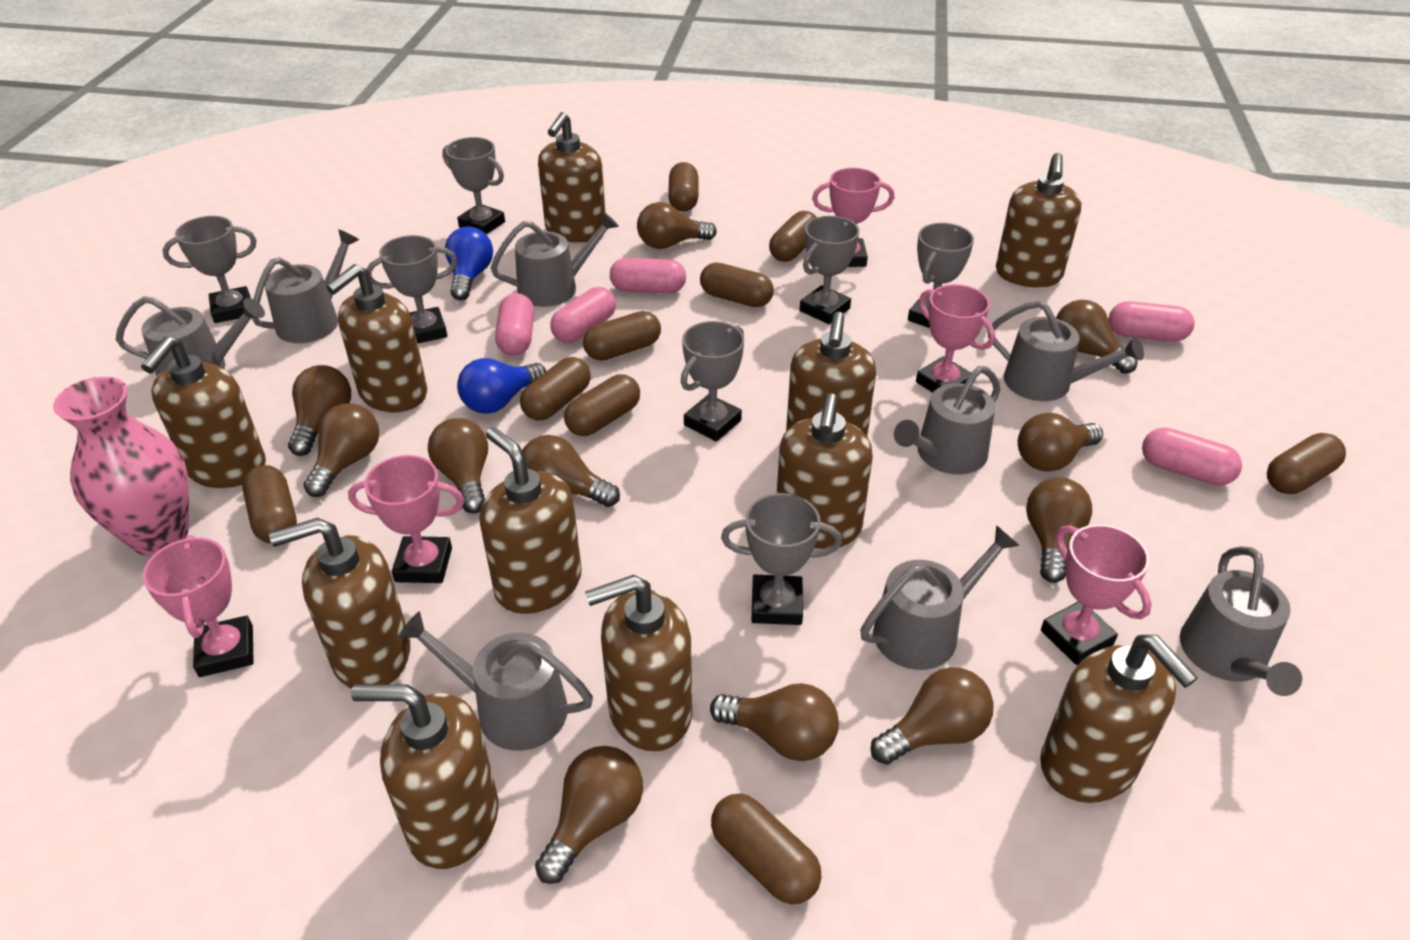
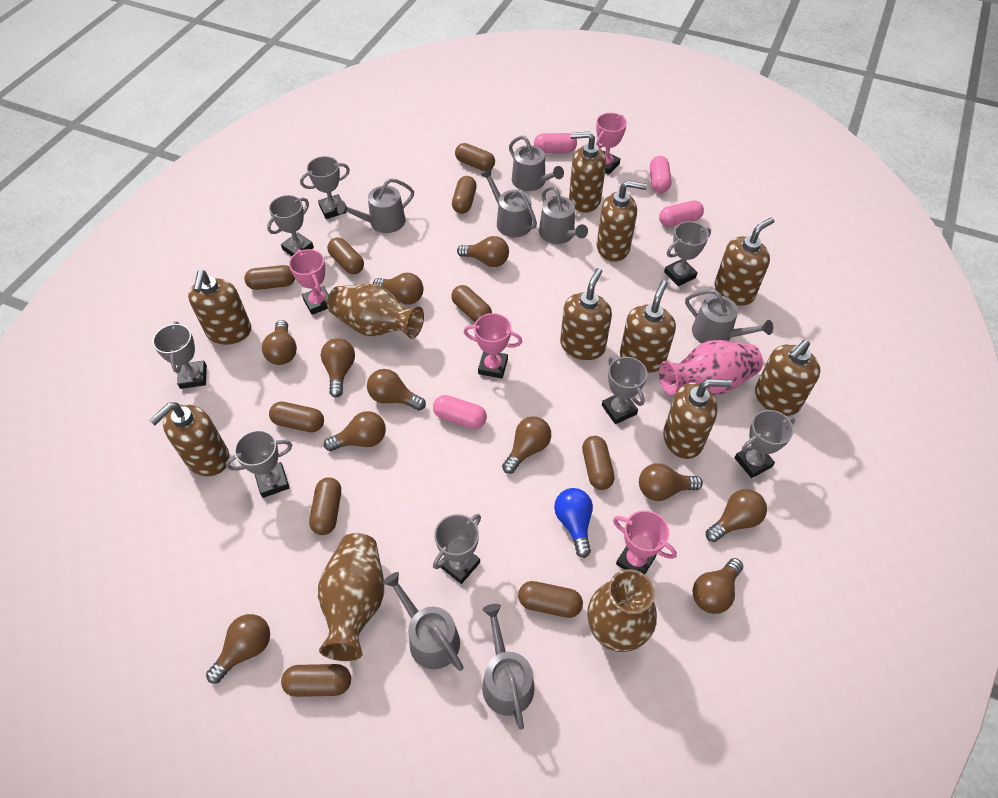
blue light bulb: [445,227,493,300] [457,358,546,414] = 2 -> [554,488,593,558] = 1
brown capsule: [242,465,297,543] [520,357,591,420] [564,374,640,436] [583,311,661,361] [668,162,698,212] [700,263,774,307] [711,793,821,904] [769,211,817,262] [1267,433,1346,494] = 9 -> [244,265,295,290] [269,402,324,432] [281,664,351,697] [309,477,341,535] [327,237,364,274] [451,285,492,322] [452,176,477,214] [455,143,495,171] [518,581,583,618] [582,436,614,490] = 10
brown soap dispenser: [141,336,266,488] [269,518,410,689] [326,264,427,412] [351,684,498,869] [479,427,582,614] [538,112,605,243] [585,575,692,752] [777,393,873,549] [786,312,876,437] [996,153,1081,288] [1040,635,1198,803] = 11 -> [149,402,229,476] [188,270,251,345] [560,268,612,360] [569,131,606,213] [597,180,647,262] [620,280,676,373] [663,379,732,459] [715,217,774,306] [755,340,820,416] = 9
brown vase: none = 0 -> [318,533,384,661] [327,284,424,339] [587,569,657,652] = 3
grey trophy: [162,216,257,323] [367,235,457,344] [442,137,505,235] [681,321,744,442] [721,493,842,625] [800,216,859,324] [908,223,974,328] = 7 -> [153,321,207,389] [225,430,292,498] [267,195,314,256] [300,156,350,219] [433,514,481,584] [602,356,648,424] [664,221,711,286] [734,410,795,478] = 8
grey watering can: [116,296,265,376] [252,229,359,343] [398,611,593,751] [491,211,619,307] [860,525,1020,670] [894,366,1001,475] [988,301,1144,401] [1180,546,1302,696] = 8 -> [337,178,414,233] [383,572,464,671] [481,168,537,238] [482,604,535,730] [509,136,564,191] [539,186,588,244] [685,290,773,344] = 7
pink capsule: [495,293,534,356] [550,287,616,343] [610,258,686,293] [1108,301,1195,342] [1142,427,1242,486] = 5 -> [433,395,487,429] [534,133,577,153] [650,156,671,193] [659,200,704,227] = 4
pink trophy: [142,535,254,677] [348,455,465,583] [812,168,894,267] [916,284,995,393] [1041,524,1152,665] = 5 -> [289,249,329,315] [464,313,522,379] [596,113,627,175] [613,510,677,574] = 4

